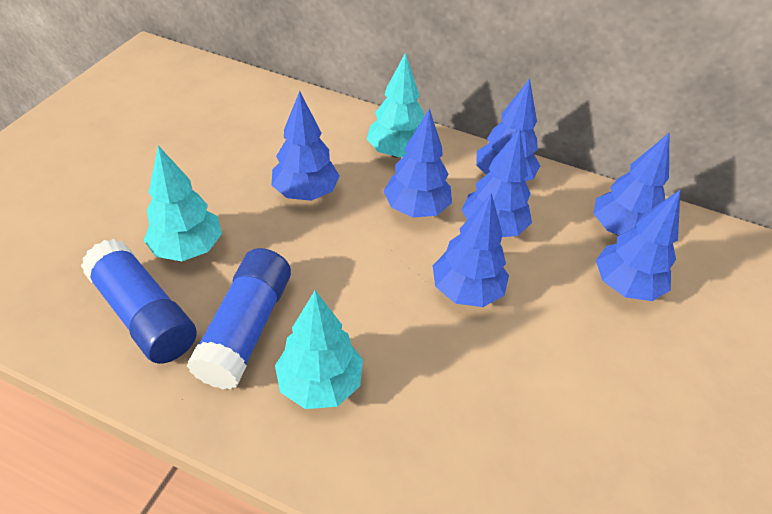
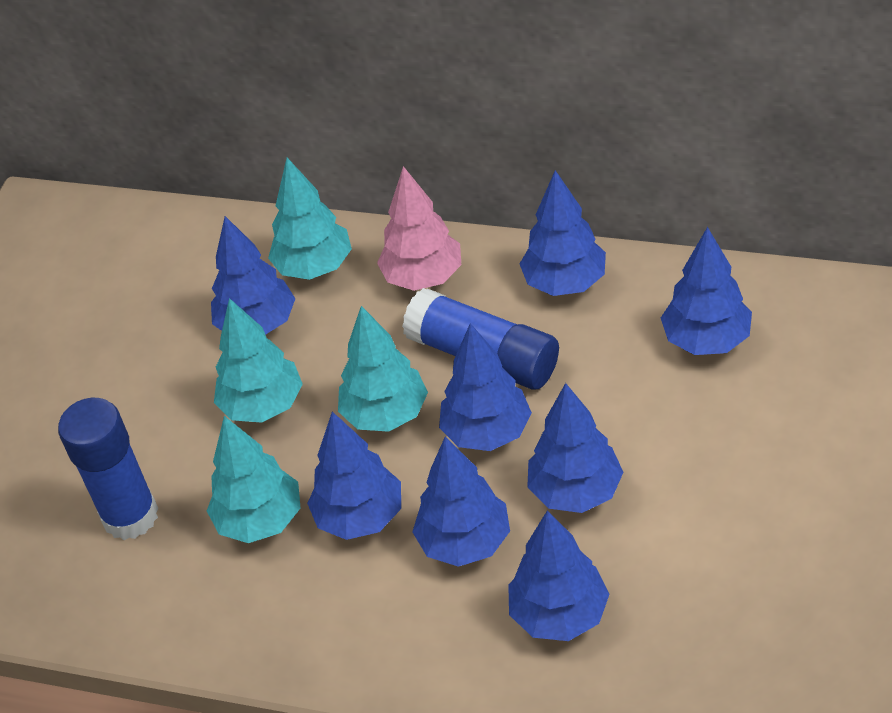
blue tree: [272,91,340,201] [384,108,452,218] [433,193,509,307] [462,129,532,237] [476,79,541,181] [593,133,669,236] [596,189,681,301] = 7 -> [211,216,296,335] [307,412,401,540] [412,437,510,567] [439,323,532,451] [508,510,610,641] [520,170,606,296] [527,383,623,513] [661,227,752,355] = 8
pink tree: none = 0 -> [377,166,461,291] = 1
turquoise tree: [144,145,222,261] [275,290,363,409] [367,52,424,158] = 3 -> [207,416,300,543] [214,298,303,423] [268,158,352,280] [338,306,428,432] = 4

